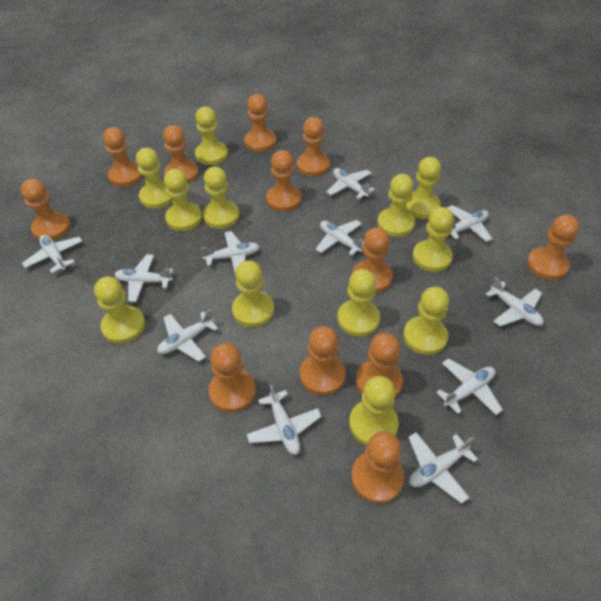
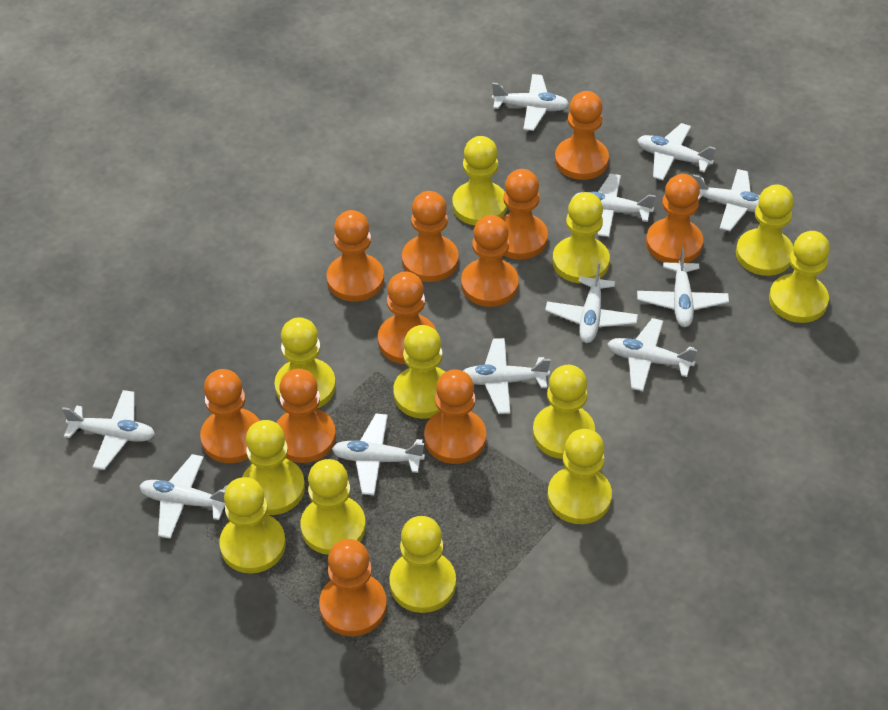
orange pawn: [21,179,71,240] [103,127,143,187] [163,125,199,183] [209,343,256,413] [244,94,276,152] [266,150,302,212] [297,117,330,176] [300,326,345,396] [351,431,404,504] [352,227,393,293] [356,333,403,398] [527,214,579,280] = 12 -> [200,369,260,463] [276,368,336,463] [319,539,387,636] [327,210,384,302] [378,271,436,364] [402,191,459,282] [424,369,486,464] [461,215,519,307] [501,169,548,260] [555,91,609,180] [646,174,703,263] = 11

